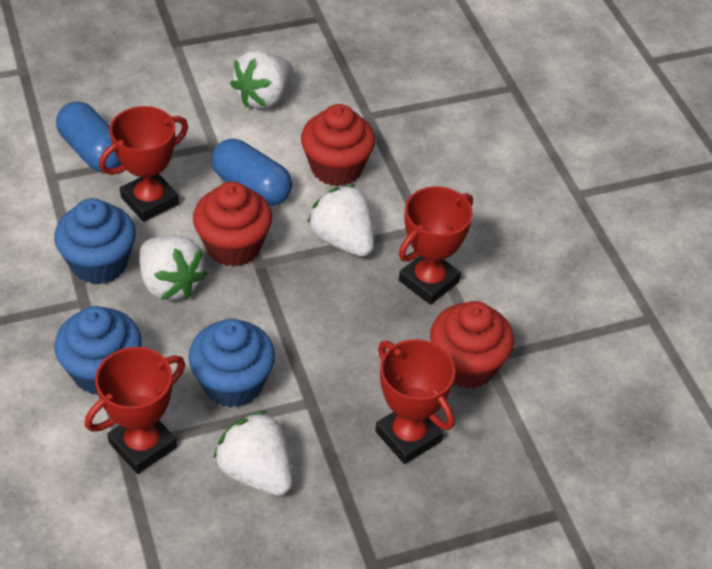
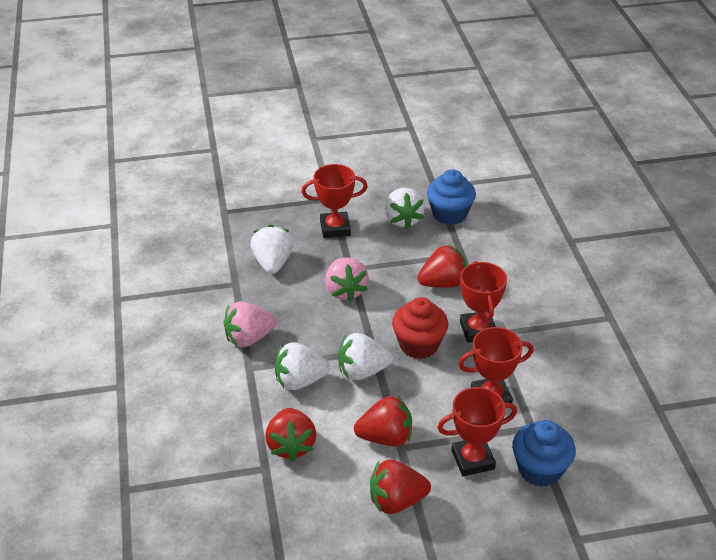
blue capsule: [56,101,121,172] [211,139,292,206] = 2 -> none = 0
blue cupcake: [54,198,136,285] [55,306,142,395] [188,319,275,408] = 3 -> [427,169,476,225] [512,420,576,487] = 2
pink strawberry: none = 0 -> [224,301,277,347] [325,258,369,302] = 2
red cupcake: [193,182,272,267] [301,104,375,186] [430,301,514,389] = 3 -> [392,297,448,359] = 1
red strawberry: none = 0 -> [265,408,316,462] [354,396,412,446] [370,460,431,514] [418,244,467,288] = 4

